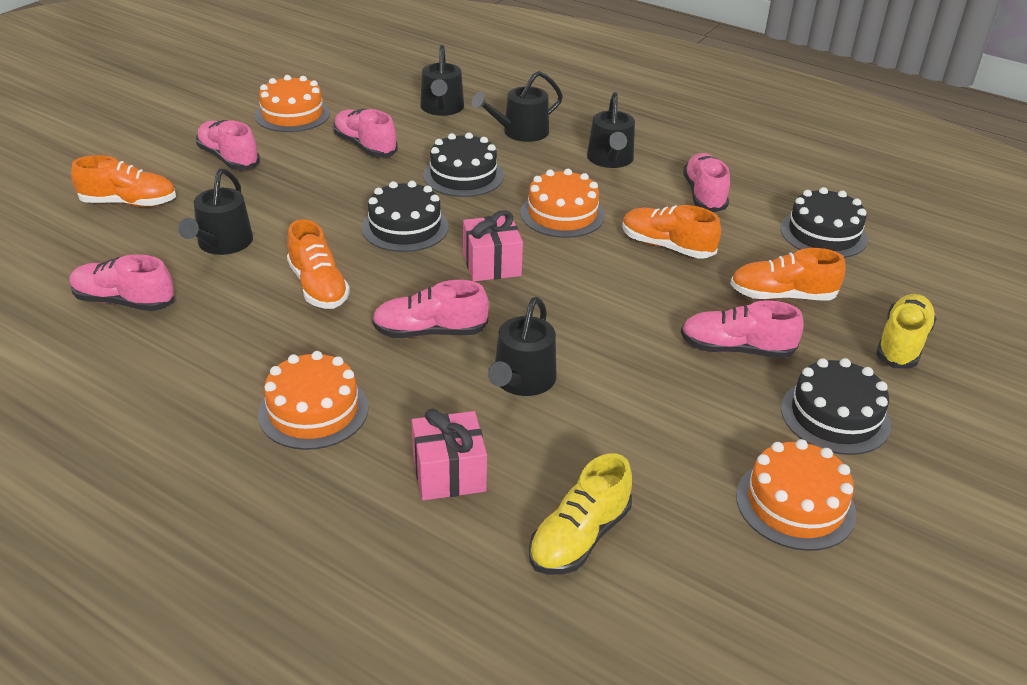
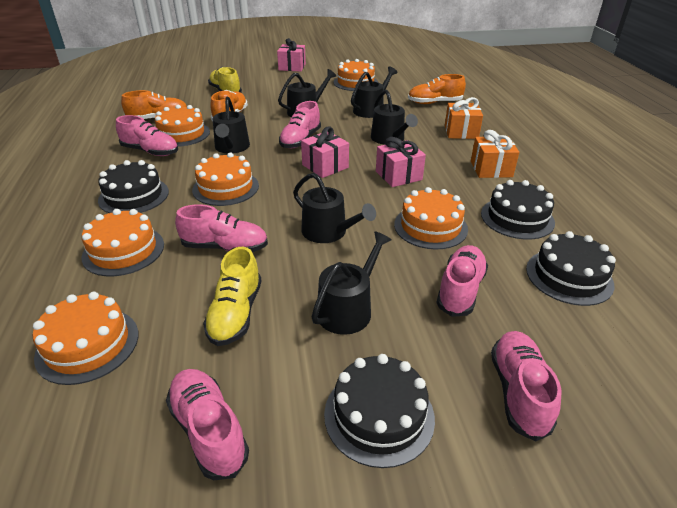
black watering can: [178,169,253,255] [420,45,464,116] [471,71,563,142] [488,297,557,396] [587,92,635,168] = 5 -> [213,96,250,153] [278,69,336,117] [293,173,376,243] [311,231,391,335] [351,67,398,118] [371,90,418,145] = 6
orange cake: [255,75,330,132] [258,351,368,450] [520,169,605,238] [736,439,856,551] = 4 -> [33,292,138,385] [81,209,164,276] [155,105,210,147] [192,152,259,206] [334,59,378,91] [394,187,468,249] = 6
orange gift: none = 0 -> [445,97,483,139] [471,130,519,178] = 2
orange shoe: [71,155,176,207] [287,219,350,309] [622,205,721,259] [730,248,845,300] = 4 -> [121,90,187,119] [210,90,248,121] [408,74,466,104] = 3
pink gift: [412,409,487,500] [463,210,523,281] = 2 -> [277,38,306,72] [301,126,349,178] [376,137,426,187] = 3

